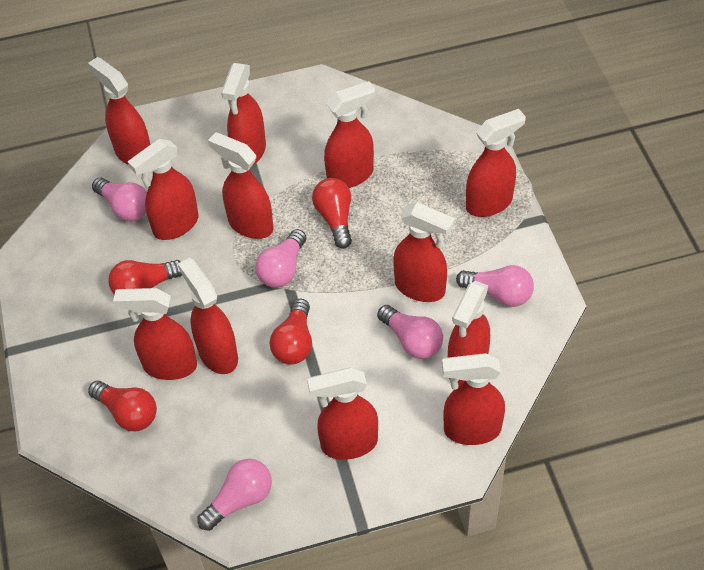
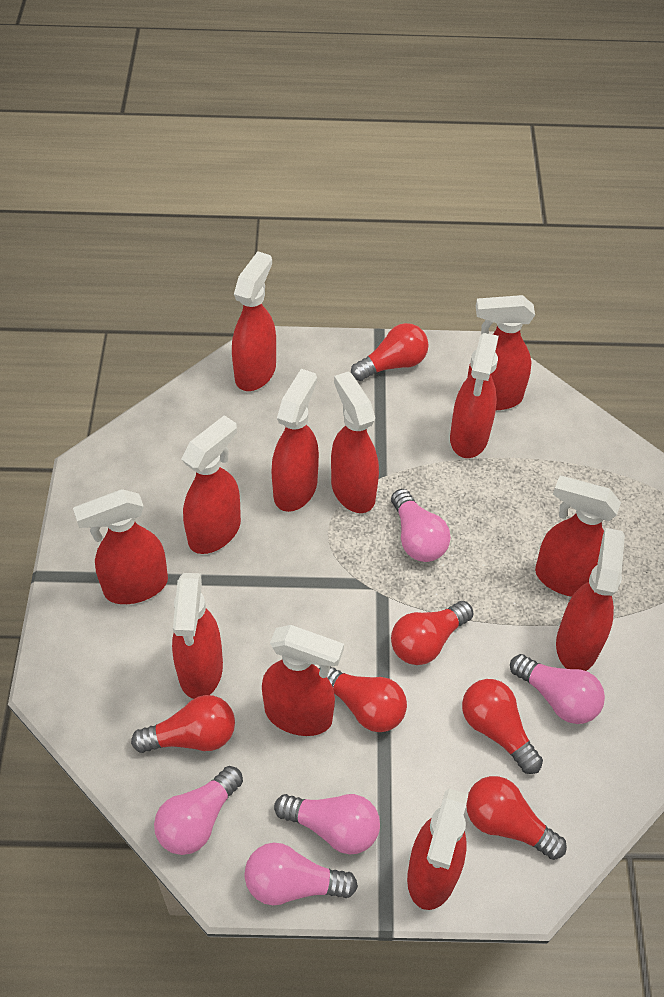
red light bulb: [88,381,157,431] [108,260,182,295] [269,299,312,365] [312,178,352,249] = 4 -> [131,695,235,753] [319,666,407,732] [351,323,429,381] [391,601,473,665] [462,679,543,774] [466,776,567,860] = 6

